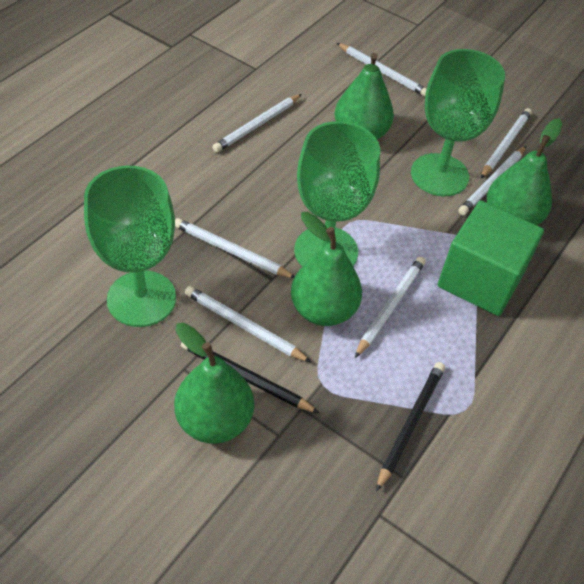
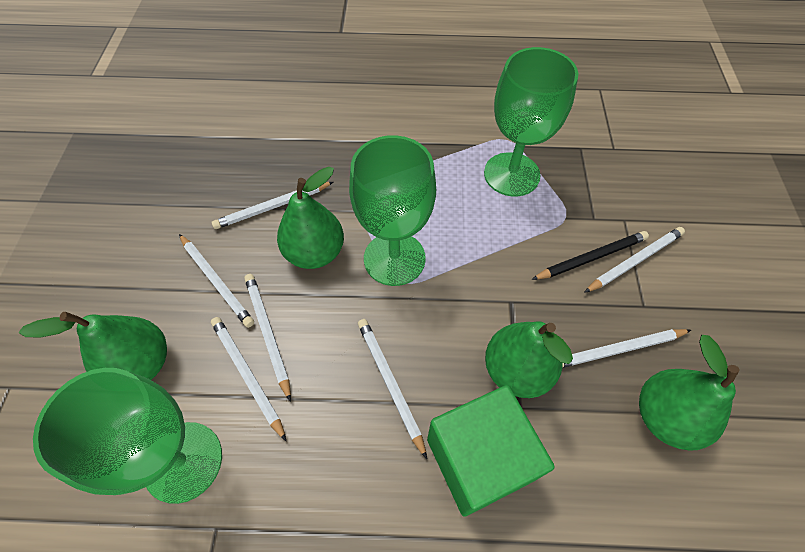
black pencil: [181,343,319,413] [376,362,445,492] = 2 -> [531,231,649,280] = 1

